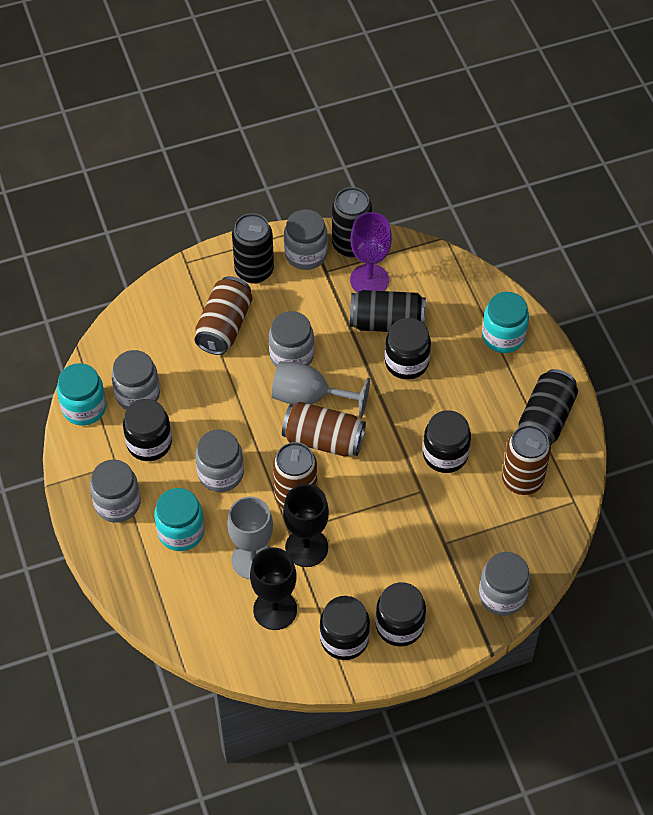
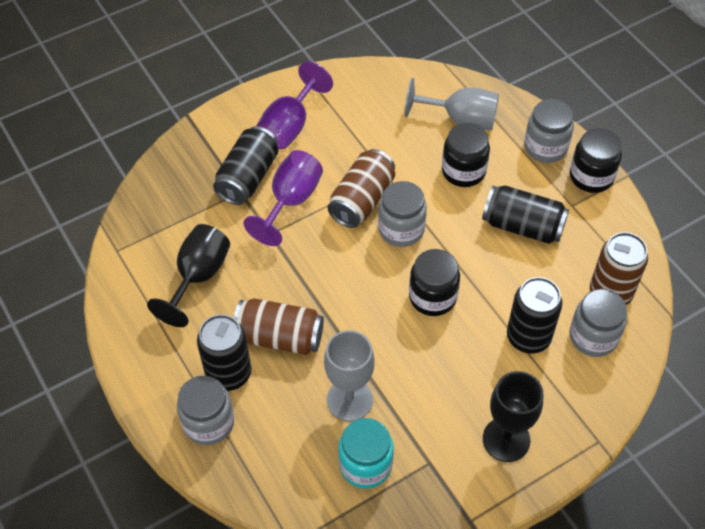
black jar: [123,399,172,461] [320,596,370,660] [375,582,426,647] [385,318,431,380] [423,410,471,473] = 5 -> [409,249,460,316] [442,123,490,187] [570,128,622,193] = 3
brown can: [195,276,252,355] [273,442,317,509] [282,402,366,457] [502,425,551,495] = 4 -> [234,298,324,355] [328,149,395,228] [590,232,648,305] = 3
grey jar: [90,459,141,523] [111,350,160,410] [195,429,244,492] [269,311,314,368] [284,209,328,270] [479,552,531,616] = 6 -> [177,376,234,445] [378,181,427,247] [524,99,574,163] [569,289,627,357] = 4
purple goblet: [350,212,392,292] = 1 -> [243,150,323,246] [257,62,333,149] = 2
turquoise jar: [57,363,107,425] [154,488,204,551] [482,292,529,353] = 3 -> [338,418,394,489] = 1

